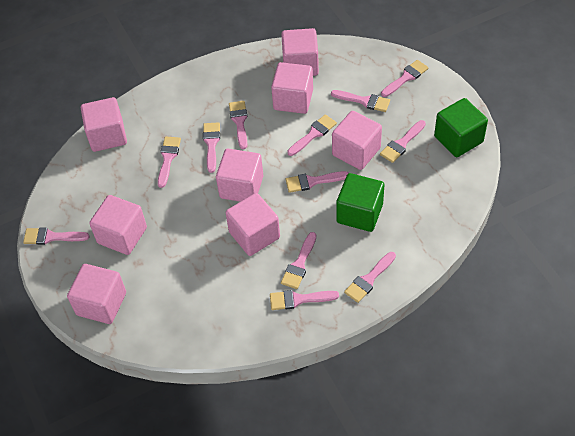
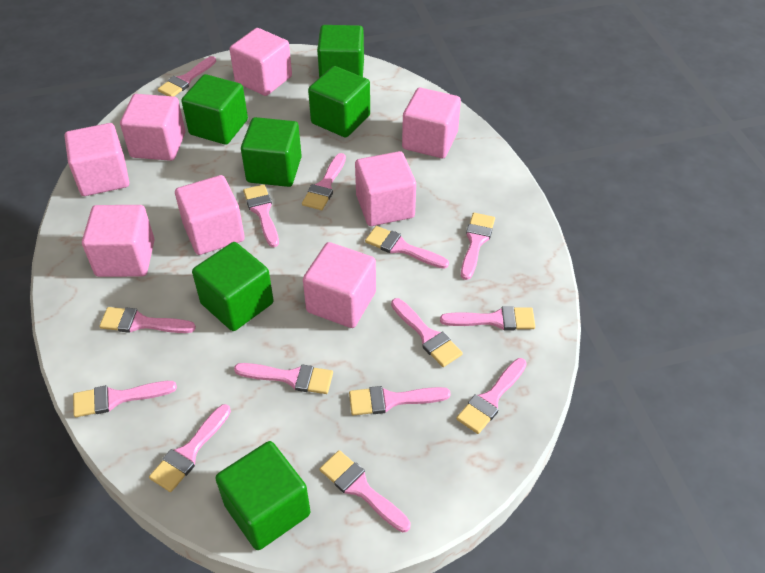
green cube: [336,173,384,232] [434,98,488,157] = 2 -> [181,74,248,145] [192,242,274,331] [215,441,311,550] [241,117,302,187] [308,66,370,138] [317,25,364,78] = 6
pink brush: [23,227,90,245] [158,137,181,188] [203,122,220,173] [229,101,247,149] [270,290,339,310] [281,232,316,289] [286,171,349,193] [287,114,337,156] [331,90,390,112] [344,252,396,303] [380,120,426,163] [381,60,429,97] = 12 -> [73,381,177,417] [99,307,196,333] [149,404,231,492] [158,56,216,96] [234,363,333,394] [243,184,279,247] [302,153,346,210] [320,450,410,533] [349,386,451,415] [365,226,449,269] [391,298,463,367] [440,306,535,330] [456,358,527,434] [461,213,495,280] = 14

